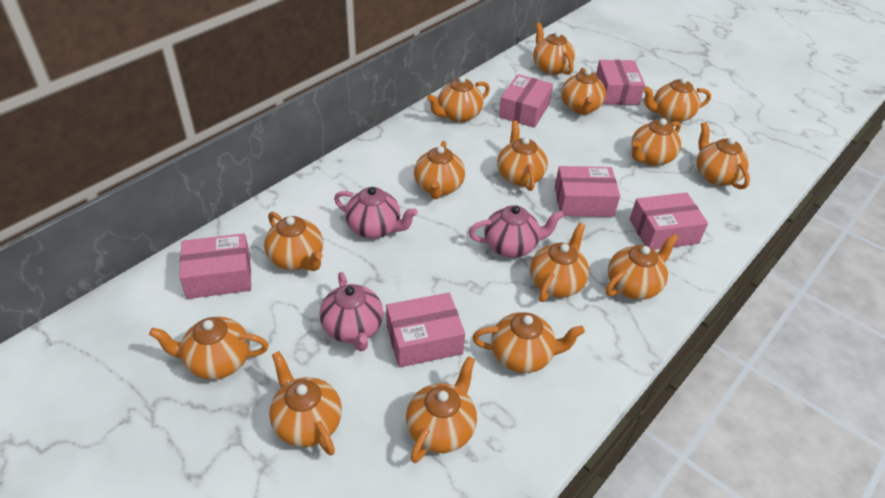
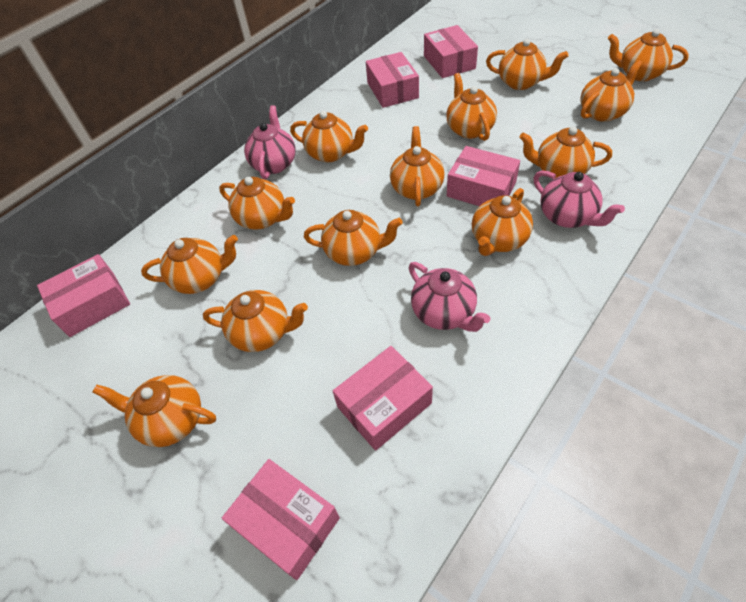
orange teapot: [149,317,269,380] [264,212,323,271] [269,351,342,456] [406,356,477,463] [414,141,465,199] [427,76,490,123] [472,312,585,373] [497,121,548,191] [530,223,589,302] [533,22,575,75] [561,67,606,115] [605,234,679,300] [631,118,681,166] [643,78,711,123] [696,122,750,189] = 15 -> [93,375,216,447] [141,235,238,294] [203,290,308,352] [219,177,295,230] [290,111,368,162] [304,210,403,266] [390,126,445,207] [446,73,497,141] [472,188,533,256] [486,39,569,90] [519,126,612,179] [580,60,642,122] [608,29,689,81] = 13

